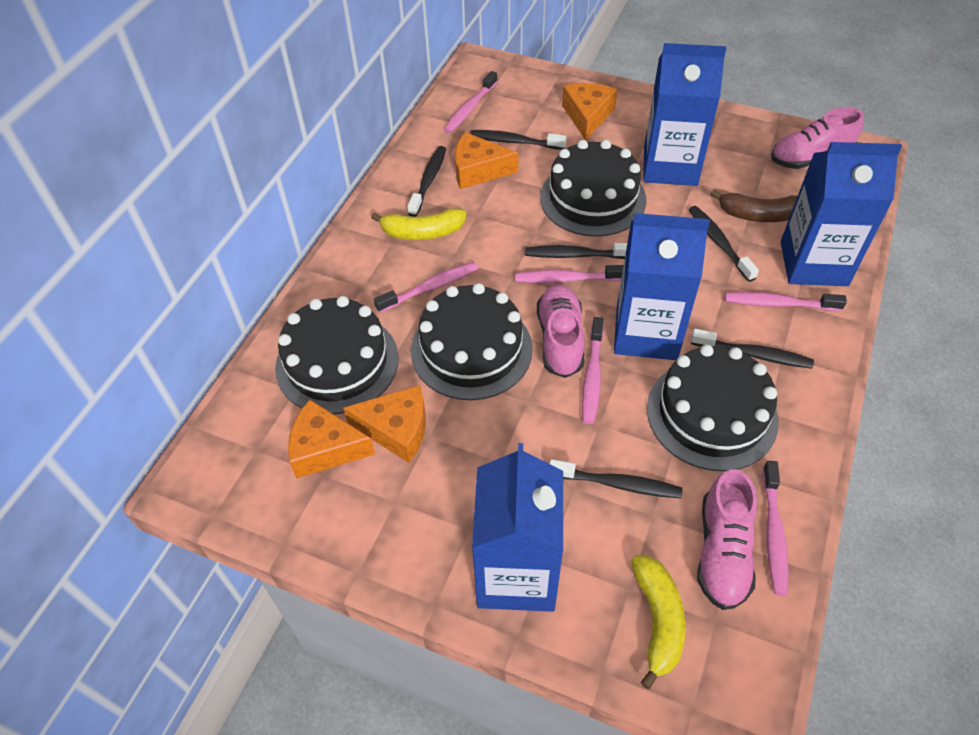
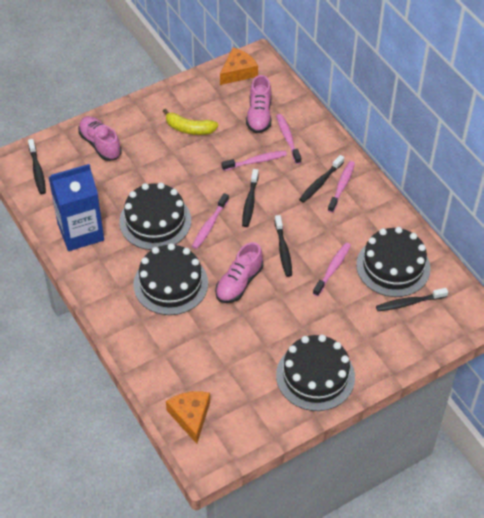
black toothbrush: [407,146,446,217] [470,130,567,150] [525,243,627,259] [550,459,683,498] [689,206,759,282] [691,329,814,369] = 6 -> [28,139,46,194] [242,169,259,227] [274,215,292,277] [299,155,344,203] [376,288,448,311] = 5
blue carton: [472,443,563,612] [614,213,710,360] [643,43,726,186] [781,142,902,286] = 4 -> [49,164,104,251] = 1
brown banana: [710,189,798,222] = 1 -> none = 0
orange cheese: [288,399,375,478] [343,385,426,463] [455,132,518,189] [562,83,618,140] = 4 -> [166,391,210,444] [220,47,258,85] = 2
pink toothbrush: [374,262,478,313] [444,71,498,133] [515,265,624,283] [582,317,603,424] [725,292,847,311] [763,461,789,596] = 6 -> [192,193,229,249] [222,151,287,171] [277,114,301,164] [313,242,351,296] [328,161,355,213] = 5
yellow banana: [371,208,466,240] [631,555,685,689] = 2 -> [163,109,218,135] = 1

